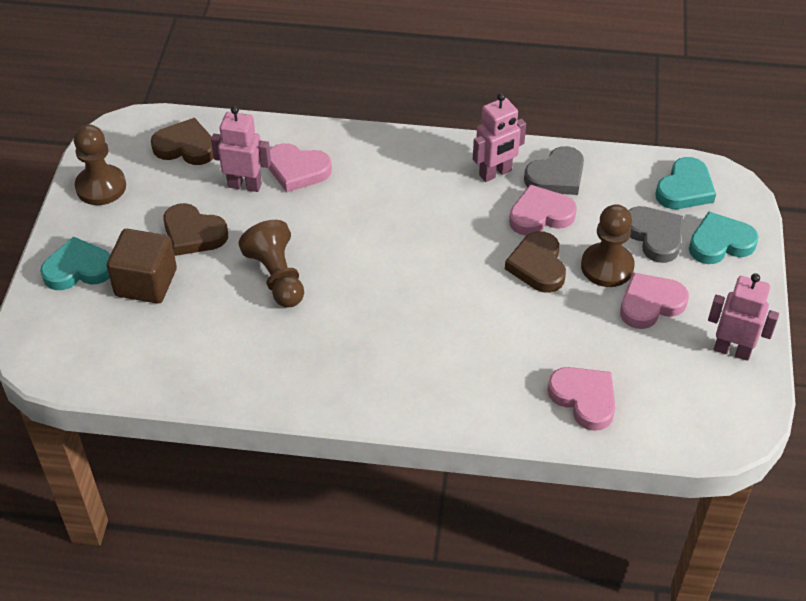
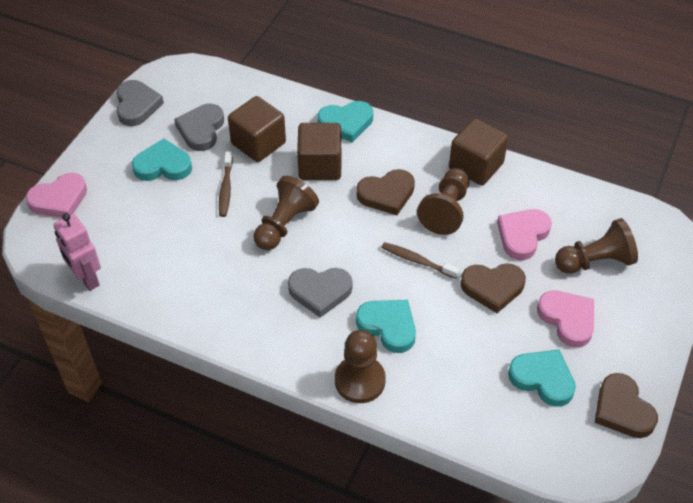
brown cube: [107,229,177,304] = 1 -> [228,96,286,162] [297,123,341,180] [449,118,508,186] = 3
brown pawn: [74,125,126,205] [239,220,304,308] [581,204,635,287] = 3 -> [254,176,319,250] [335,330,386,403] [417,168,469,235] [555,218,638,274] = 4
brown toothbrush: none = 0 -> [219,151,233,217] [381,242,460,279] = 2
grey heart: [524,146,584,195] [629,206,683,263] = 2 -> [116,80,164,126] [174,104,224,151] [288,268,352,318] = 3
pink heart: [269,143,332,192] [509,185,577,236] [547,367,615,431] [620,273,689,329] = 4 -> [26,173,87,218] [497,209,552,260] [537,290,594,347] = 3
pink robot: [211,106,271,192] [473,93,526,182] [708,273,779,361] = 3 -> [53,213,101,291] = 1
turquoise heart: [40,236,110,290] [655,157,716,209] [689,212,759,264] = 3 -> [132,139,192,181] [318,101,373,143] [356,300,416,353] [508,350,576,407] = 4

